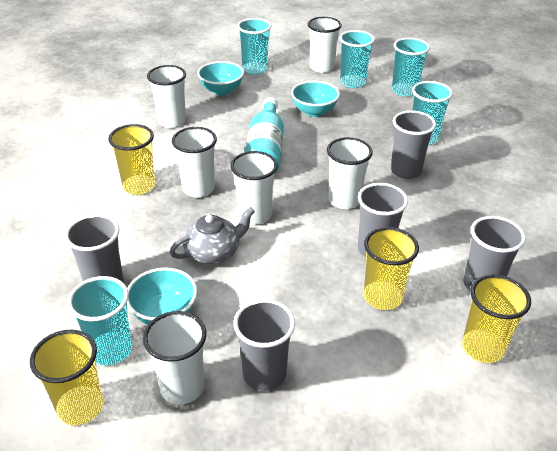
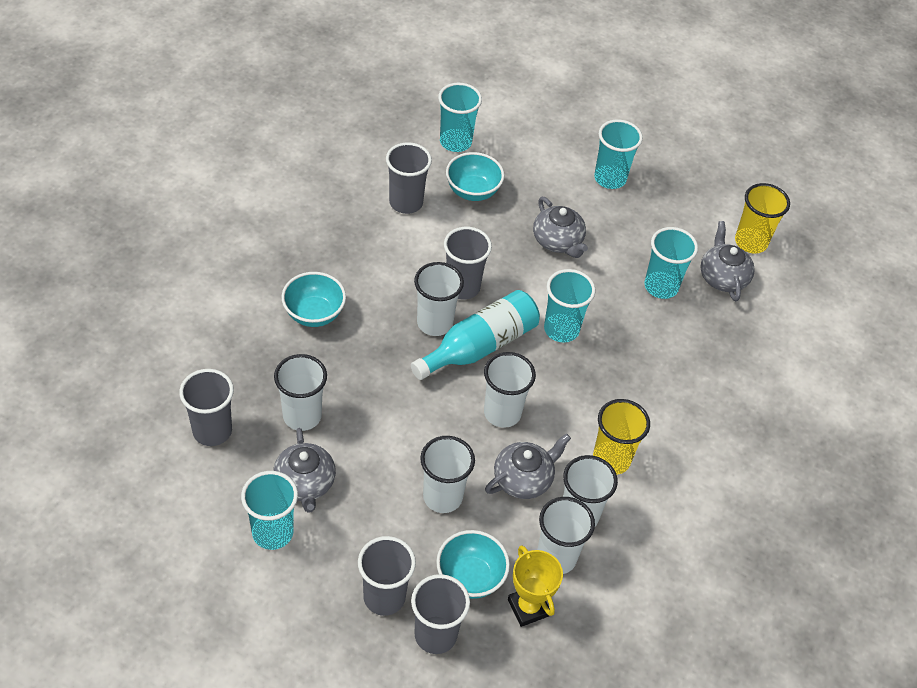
grey teapot: [170,207,255,264] = 1 -> [273,428,336,513] [485,433,571,499] [533,197,588,258] [700,221,755,301] = 4
yellow cup: [30,330,103,426] [108,124,155,195] [364,227,419,310] [462,275,531,363] = 4 -> [593,399,650,475] [735,183,790,253] = 2
yellow trophy: none = 0 -> [508,545,563,627] = 1

